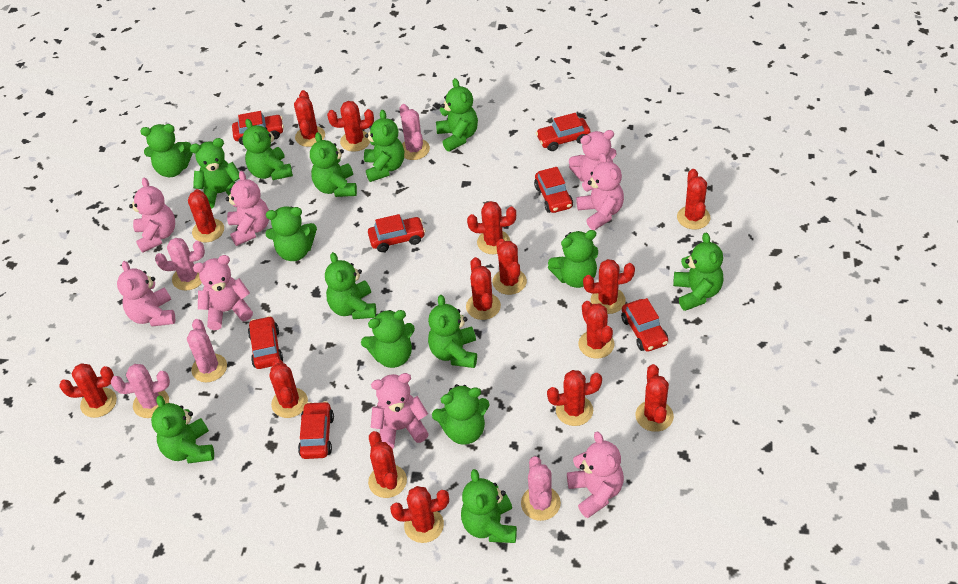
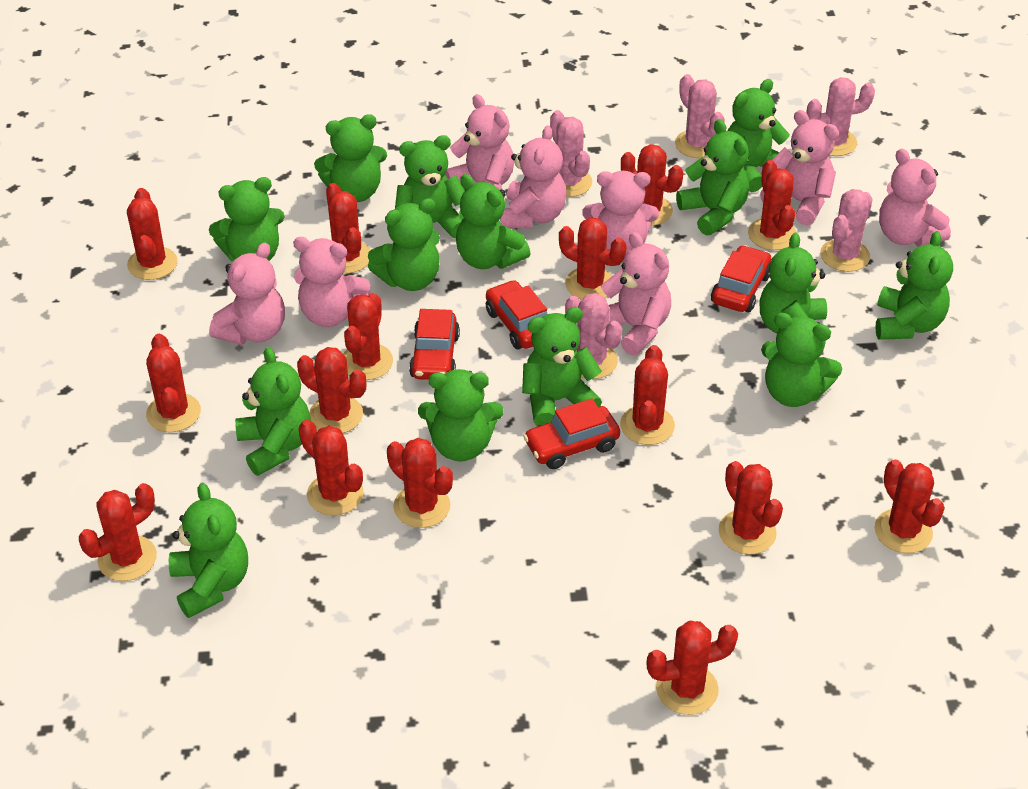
green teddy bear: [140,124,193,177] [151,395,214,463] [190,138,239,209] [242,119,293,180] [266,206,317,261] [310,132,357,197] [325,252,376,319] [361,310,415,368] [364,110,404,182] [428,295,477,368] [432,384,490,445] [436,78,478,152] [461,469,517,543] [548,230,598,288] [673,233,723,311] = 15 -> [169,483,248,618] [209,177,285,261] [235,347,311,476] [314,114,387,202] [368,198,440,291] [395,135,465,238] [418,369,504,462] [456,174,531,269] [522,307,602,426] [676,119,749,236] [727,79,790,192] [759,233,827,333] [761,313,842,407] [875,231,953,340] = 14
red car: [232,111,284,145] [248,316,283,369] [298,401,334,459] [368,214,425,252] [534,167,573,213] [536,113,590,151] [621,298,668,352] = 7 -> [409,309,460,380] [486,280,547,349] [523,398,620,469] [711,245,771,312] = 4

